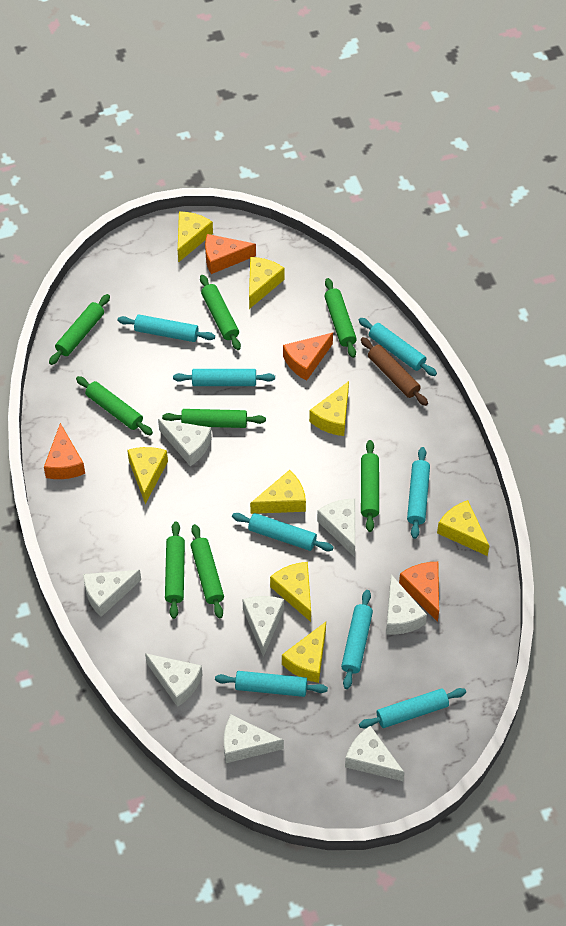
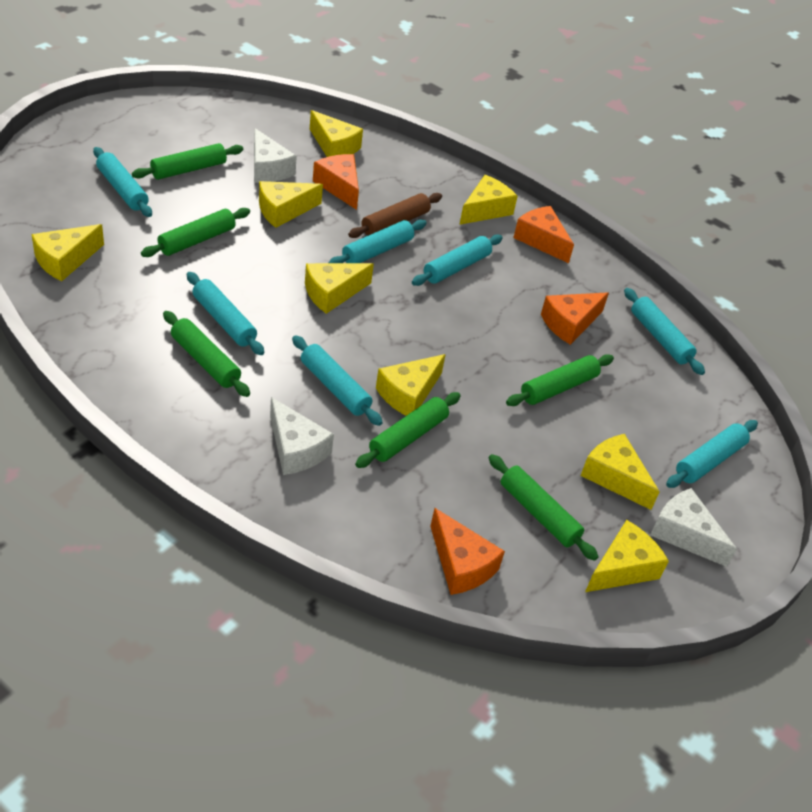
green rolling pin: [49,294,110,365] [76,376,153,435] [162,409,266,428] [165,521,185,619] [190,524,224,618] [200,275,241,350] [324,278,357,358] [361,440,379,532] = 8 -> [132,143,243,180] [141,208,250,257] [163,311,250,397] [355,392,461,468] [489,454,599,561] [506,354,614,406] = 6
turquoise rolling pin: [118,315,215,342] [173,369,275,386] [215,671,328,697] [232,513,334,551] [341,590,373,689] [358,318,437,376] [359,688,466,729] [407,447,430,539] = 8 -> [93,147,152,217] [187,272,264,355] [292,335,383,426] [329,219,426,263] [412,235,503,286] [624,288,705,375] [666,420,758,488] = 7
white cheese: [83,570,141,617] [145,653,202,707] [158,419,212,466] [224,715,284,763] [243,596,284,657] [317,499,355,557] [345,726,405,781] [386,574,427,635] = 8 -> [254,128,297,183] [270,397,334,475] [650,488,737,567] = 3

